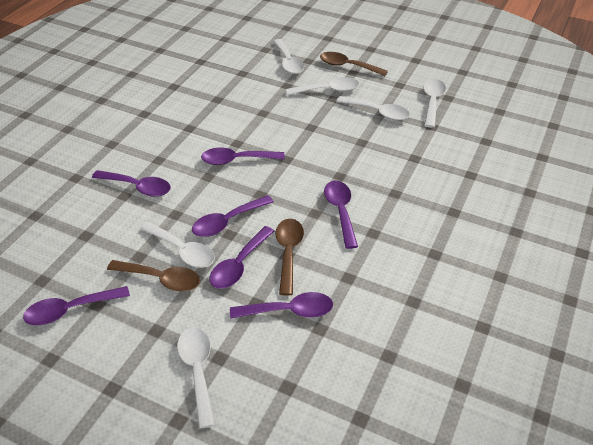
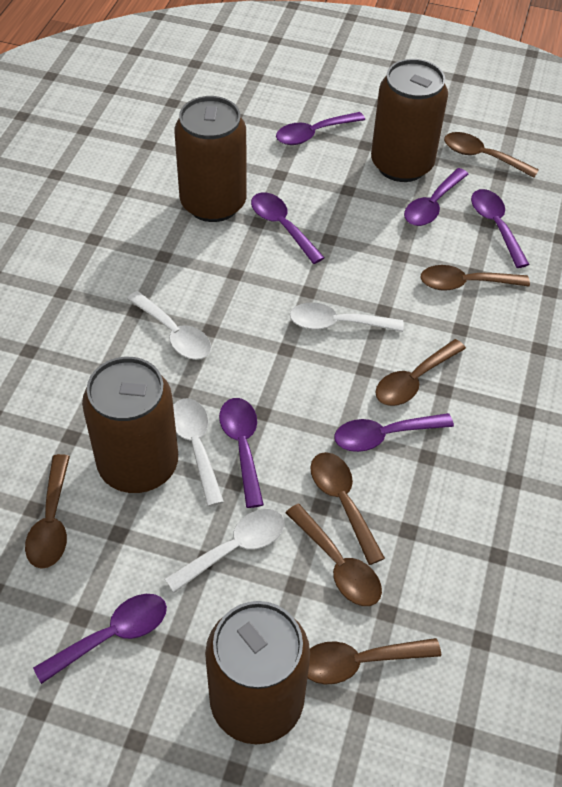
brown can: none = 0 -> [82,357,178,493] [174,96,247,222] [205,601,310,744] [371,59,448,182] = 4
brown spoon: [107,260,200,291] [275,219,304,295] [320,52,388,76] = 3 -> [25,454,70,569] [286,504,382,606] [307,638,441,685] [310,452,385,565] [375,339,466,406] [420,265,530,291] [444,132,539,178] = 7
white spoon: [140,222,215,268] [177,328,215,429] [273,39,304,74] [286,77,359,95] [336,96,410,121] [423,79,446,128] = 6 -> [127,291,212,360] [165,509,285,593] [173,398,224,507] [290,303,404,332] = 4

